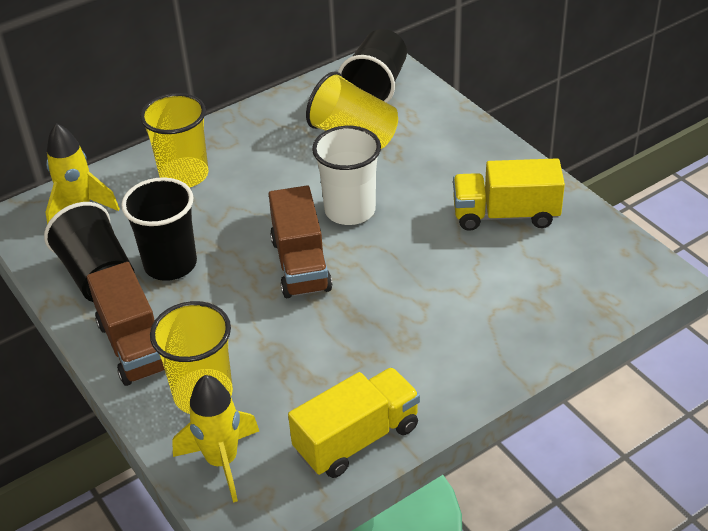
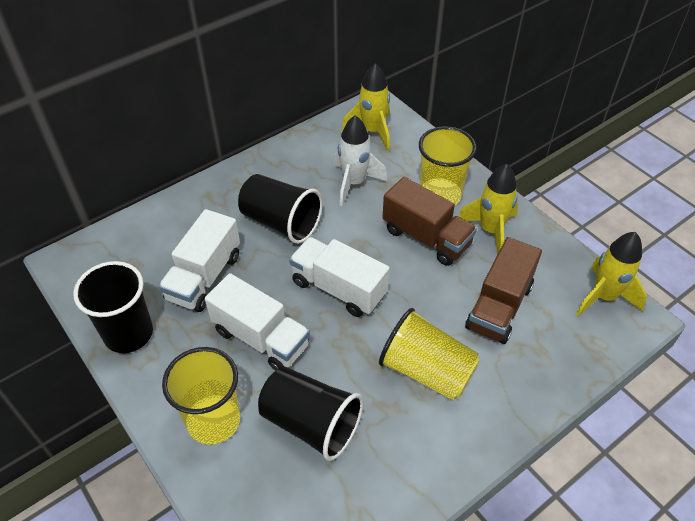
white cup: [312,126,381,225] = 1 -> none = 0
white rocket: none = 0 -> [334,115,388,206] = 1
white truck: none = 0 -> [159,209,240,312] [205,273,310,371] [289,237,390,317] = 3
yellow rocket: [46,123,120,224] [172,375,259,502] = 2 -> [342,63,390,151] [459,164,518,254] [576,232,647,316] = 3
yellow truck: [288,367,420,478] [453,158,565,231] = 2 -> none = 0

